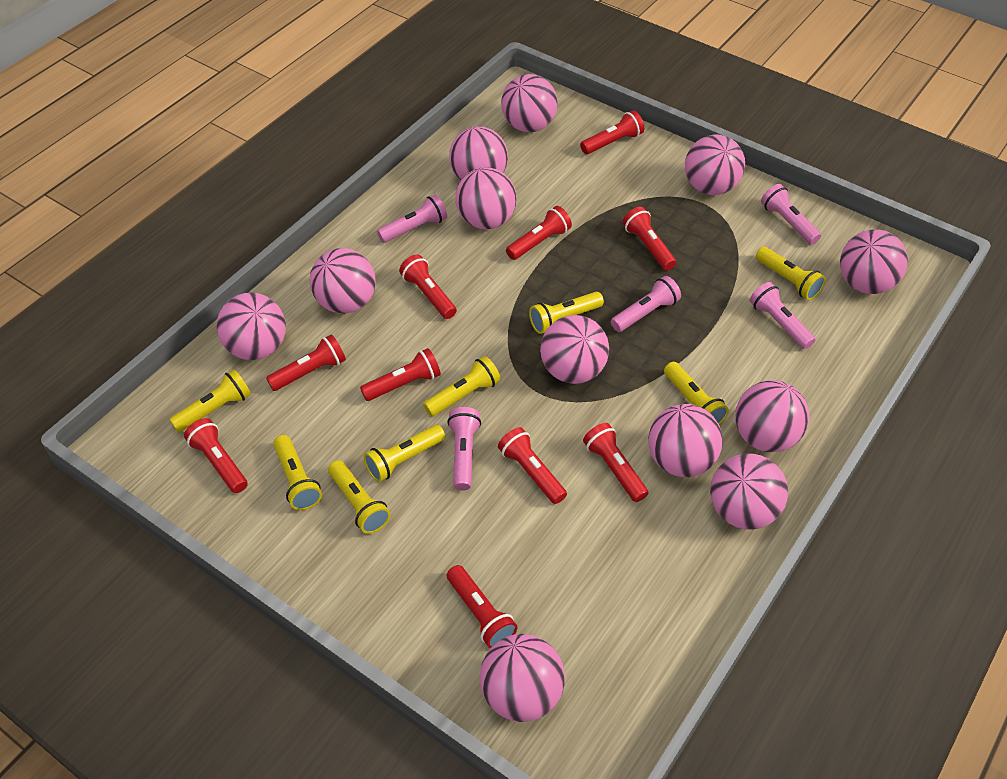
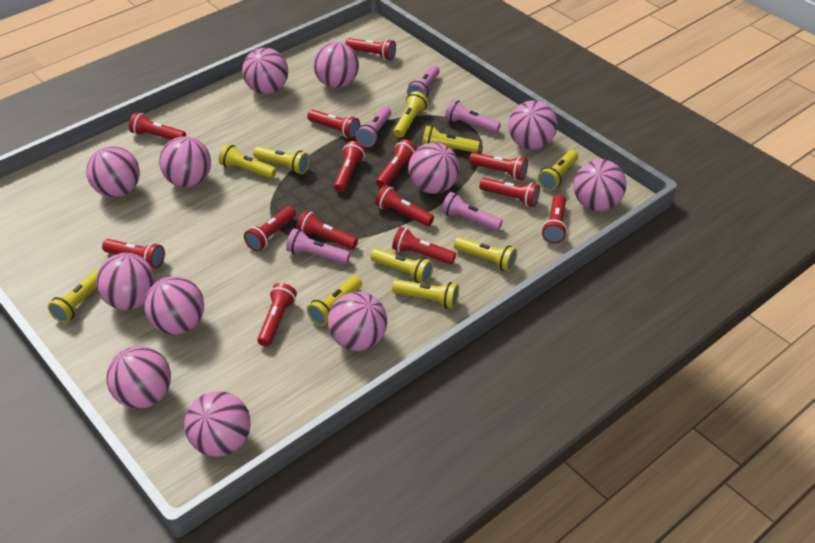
red flashlight: [184,418,248,493] [266,334,346,391] [360,348,441,401] [399,255,457,319] [447,565,517,648] [498,427,567,504] [506,206,572,260] [580,110,644,154] [583,423,648,502] [622,207,676,271] = 10 -> [102,239,165,269] [129,112,186,140] [244,206,296,251] [257,283,297,347] [296,210,358,249] [307,110,360,139] [334,141,366,193] [345,38,396,60] [375,185,434,226] [376,140,417,188] [392,227,456,265] [469,152,528,180] [479,178,540,207] [542,194,567,243] = 14
yellow flashlight: [169,369,251,432] [273,435,322,510] [328,460,390,534] [364,425,445,482] [423,356,501,417] [529,292,604,334] [664,362,729,425] [756,247,826,300] = 8 -> [48,270,98,323] [219,144,277,179] [253,146,310,174] [307,276,362,326] [370,248,433,284] [392,279,459,309] [393,91,428,138] [422,126,480,153] [454,237,517,272] [538,150,578,191] = 10

